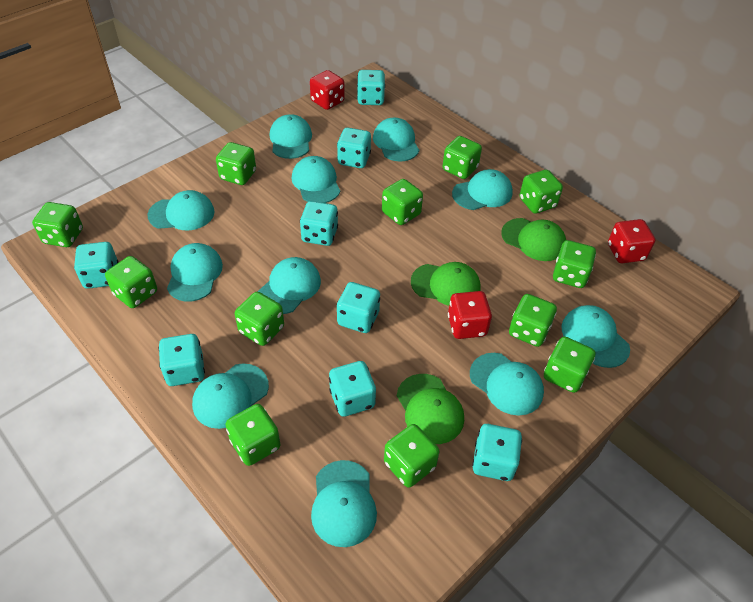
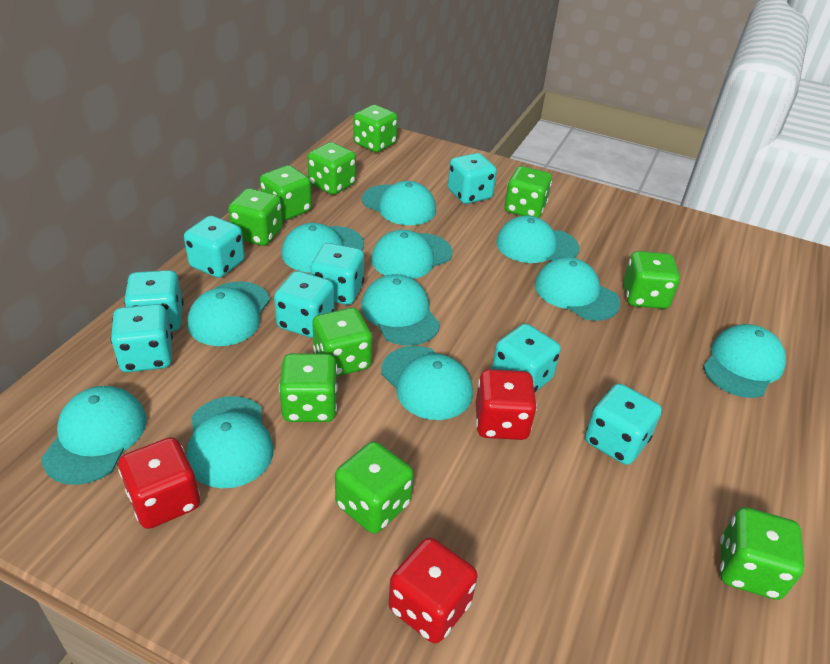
green cap: [397,374,464,444] [411,262,480,306] [501,218,566,261] = 3 -> none = 0
green dice: [32,202,83,247] [105,256,157,308] [216,142,256,185] [225,404,281,466] [235,292,284,346] [382,179,423,225] [384,424,439,488] [443,136,482,179] [509,294,557,347] [520,170,563,214] [544,337,595,393] [553,240,596,288] = 12 -> [228,188,283,246] [260,165,312,221] [279,353,338,422] [308,142,356,195] [312,308,372,377] [335,441,414,533] [354,105,398,152] [505,166,552,218] [623,251,680,309] [720,507,804,600] = 10

